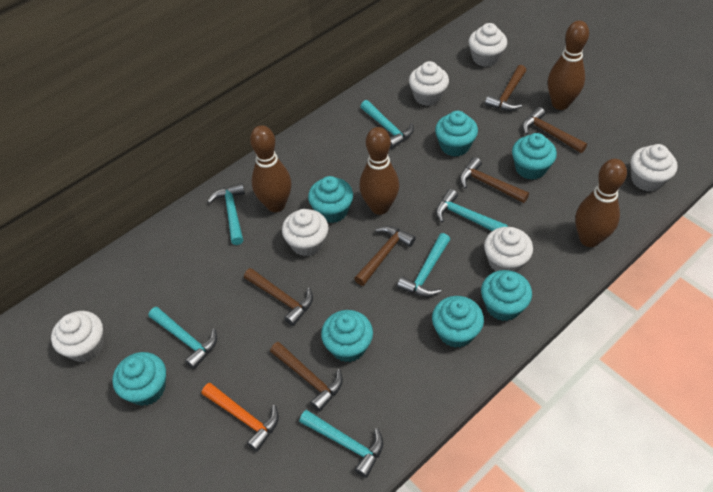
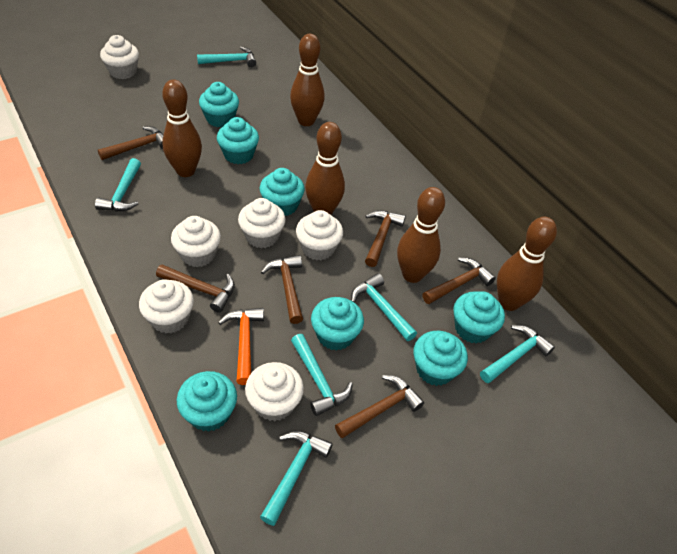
brown bowling pin: [250,125,291,212] [359,127,399,215] [548,20,589,110] [575,159,627,247] = 4 -> [162,79,202,177] [290,34,325,126] [305,122,345,215] [397,187,445,283] [497,217,557,311] = 5

